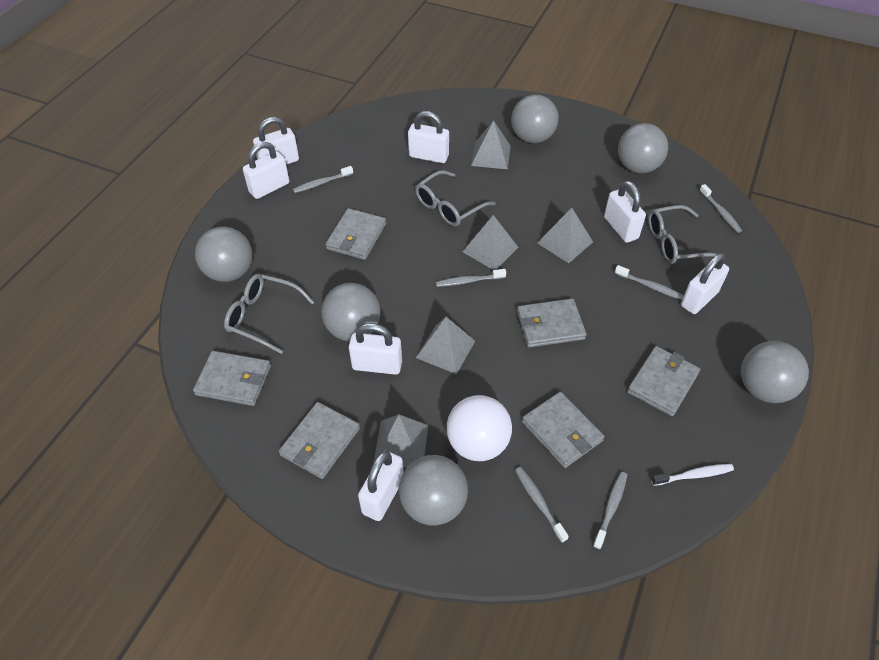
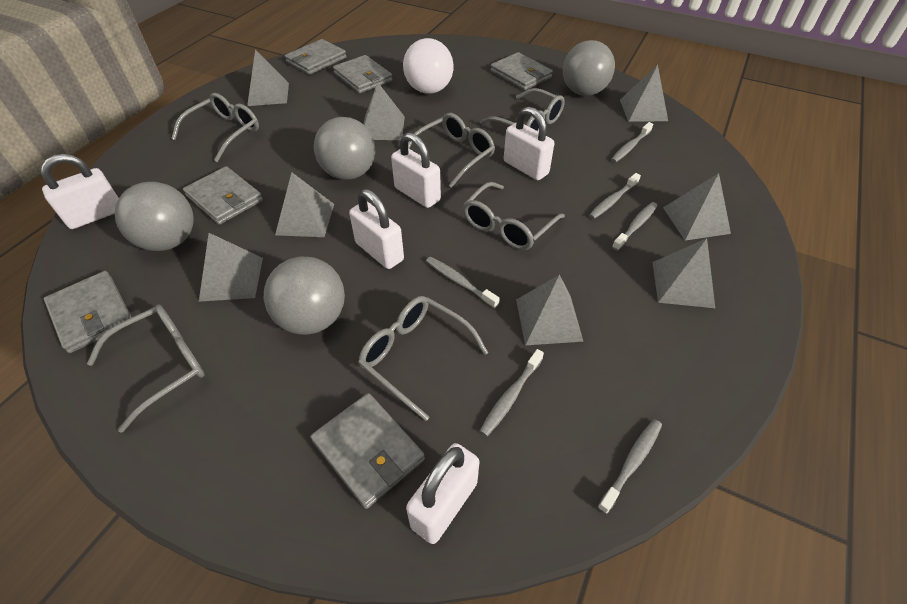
grey ball: [195,227,252,282] [321,283,380,341] [399,455,468,526] [511,95,558,143] [618,123,668,173] [741,341,809,403] = 6 -> [115,182,194,251] [264,257,345,335] [314,117,375,180] [563,40,615,96] = 4
grey glasses: [224,274,314,354] [415,170,496,226] [648,205,717,264] = 3 -> [87,304,205,433] [171,93,259,162] [358,296,488,421] [408,113,495,188] [463,182,565,250] [480,88,565,132] = 6
grey pyramid: [373,414,429,467] [416,317,475,374] [463,215,519,270] [471,120,511,169] [537,208,593,263] = 5 -> [199,233,263,302] [247,49,289,106] [275,172,334,237] [363,82,405,140] [516,275,584,345] [620,65,668,122] [652,238,715,308] [663,173,731,241] = 8
white padlock: [243,142,289,199] [253,117,299,165] [349,323,402,375] [358,451,404,521] [408,111,449,163] [604,181,646,243] [681,253,729,314] = 7 -> [41,154,119,229] [349,189,404,269] [391,133,441,208] [406,443,479,544] [504,107,554,180] = 5
white toothbrush: [651,464,734,486] = 1 -> none = 0

